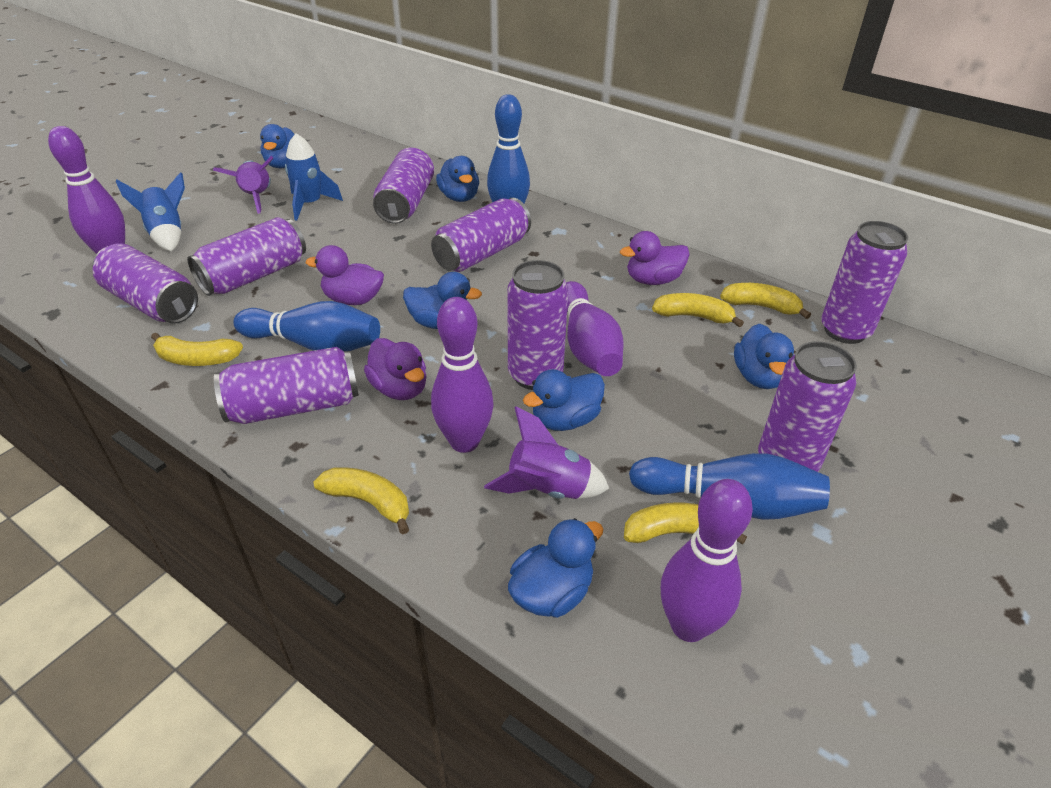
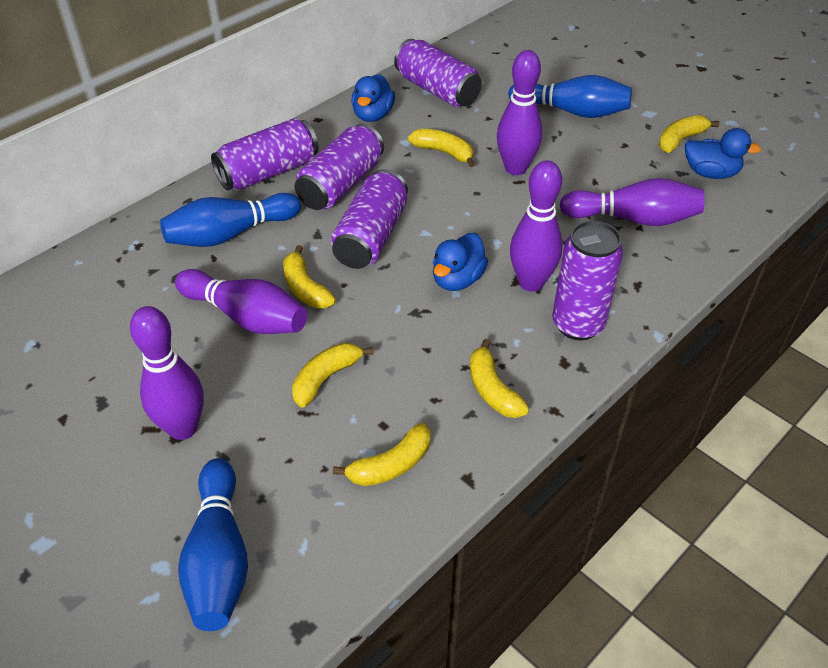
blue duck: [260,124,295,168] [403,272,482,329] [436,156,479,202] [508,518,603,618] [523,369,605,431] [734,324,794,389] = 6 -> [351,74,395,122] [433,233,488,291] [685,128,761,179] = 3
blue rocket: [116,172,185,251] [285,133,343,221] = 2 -> none = 0
purple bowling pin: [48,126,125,254] [431,297,494,453] [566,281,623,376] [661,479,753,642] = 4 -> [130,306,204,440] [175,269,307,334] [497,50,542,175] [510,160,563,292] [560,178,705,226] = 5
purple can: [93,244,198,324] [187,217,306,296] [214,347,359,424] [373,148,434,224] [431,198,531,272] [507,260,568,390] [758,341,857,472] [821,221,908,344] = 8 -> [211,118,319,191] [295,124,384,210] [331,169,408,269] [394,39,482,107] [552,221,623,340] = 5
purple duck: [306,245,384,305] [364,338,427,400] [620,231,690,285] = 3 -> none = 0
purple rocket: [213,156,273,214] [484,406,609,499] = 2 -> none = 0
yellow banana: [151,333,243,366] [314,467,409,534] [624,503,747,545] [652,293,744,327] [720,283,811,319] = 5 -> [283,245,336,308] [292,343,374,407] [333,423,431,486] [408,129,475,167] [470,338,529,418] [659,115,720,153] = 6

